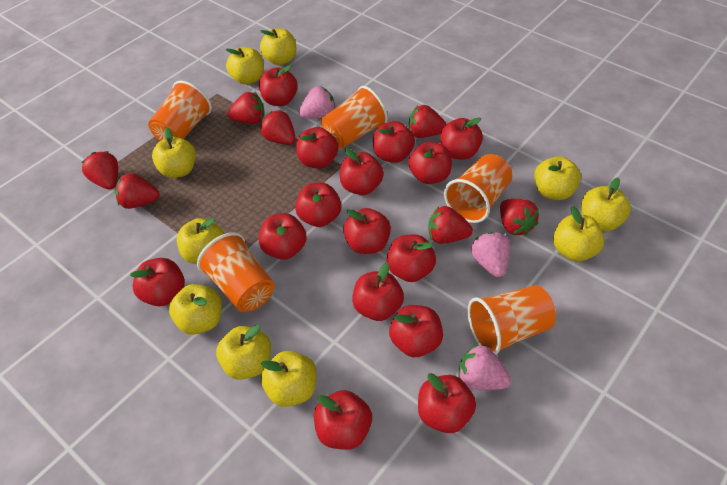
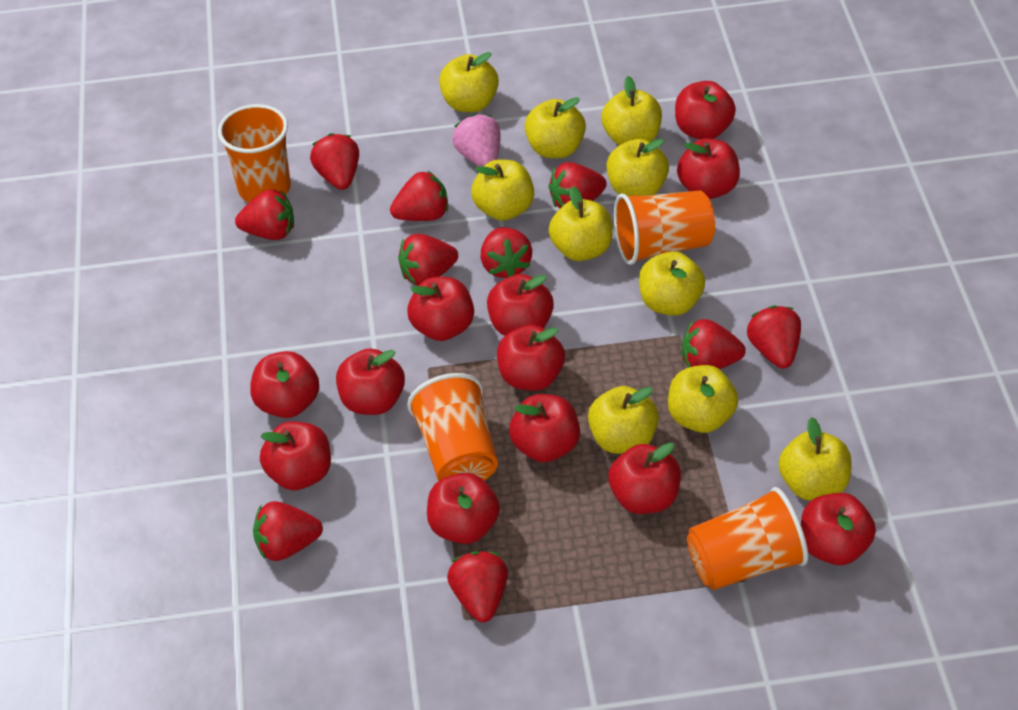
orange cup: [148,81,212,141] [197,232,275,312] [321,86,388,148] [444,154,512,223] [468,285,556,355] = 5 -> [218,104,291,202] [407,373,498,481] [614,190,715,265] [687,487,808,590] = 4
pink strawberry: [299,86,336,119] [458,344,511,390] [471,232,510,277] = 3 -> [453,114,501,167] = 1
red apple: [130,258,185,306] [259,65,298,106] [259,213,307,260] [295,183,341,227] [296,127,339,169] [314,390,372,450] [340,148,384,195] [343,208,391,254] [352,263,404,321] [373,121,415,163] [386,235,436,282] [389,305,443,357] [408,142,452,184] [418,373,476,433] [440,117,483,159] = 15 -> [250,351,319,418] [260,421,331,490] [336,348,405,415] [407,277,474,341] [427,473,500,544] [487,274,554,336] [497,325,565,391] [509,394,580,463] [608,443,681,514] [675,81,736,139] [677,138,740,199] [801,493,876,565] = 12
red strawberry: [81,151,118,190] [115,173,159,209] [227,92,265,124] [260,110,296,145] [409,105,446,138] [428,206,473,244] [500,199,539,236] = 7 -> [235,189,294,240] [253,501,323,561] [310,133,359,190] [390,171,448,221] [398,234,458,286] [447,551,508,622] [480,227,532,278] [549,162,607,208] [682,319,746,369] [747,305,801,368] = 10

